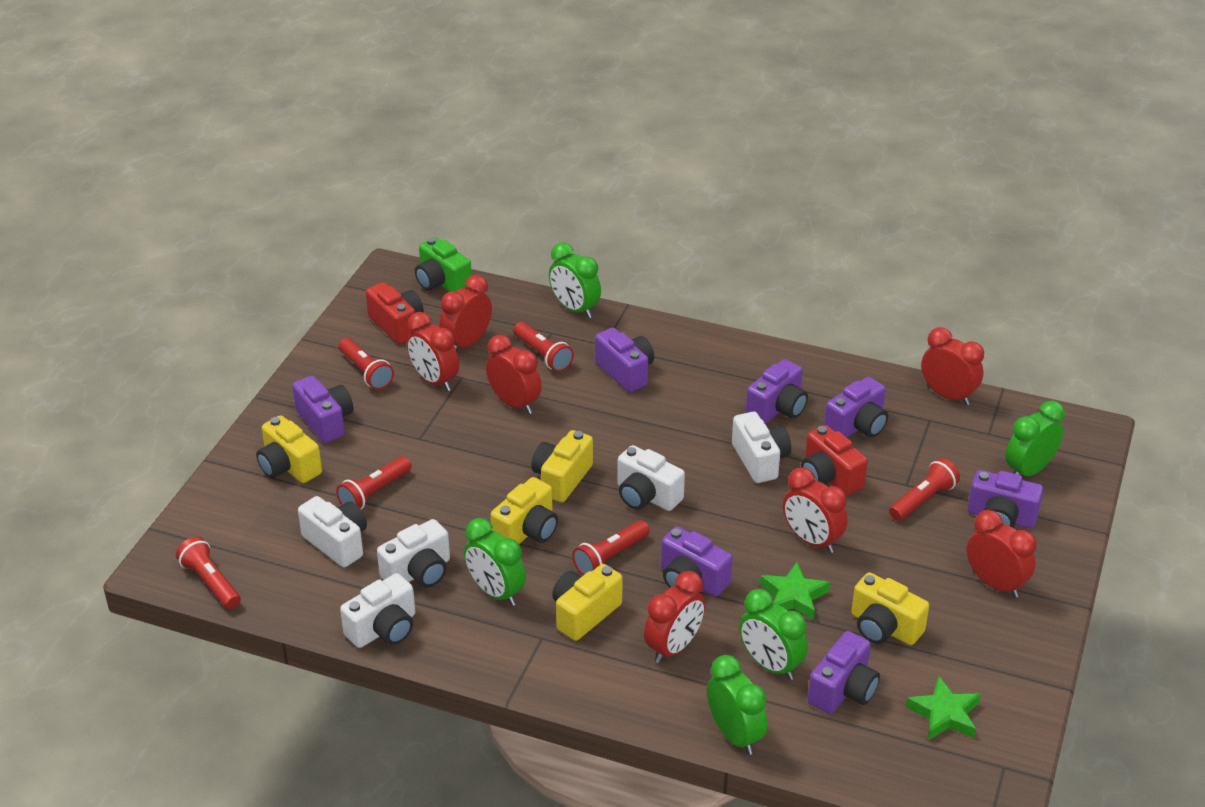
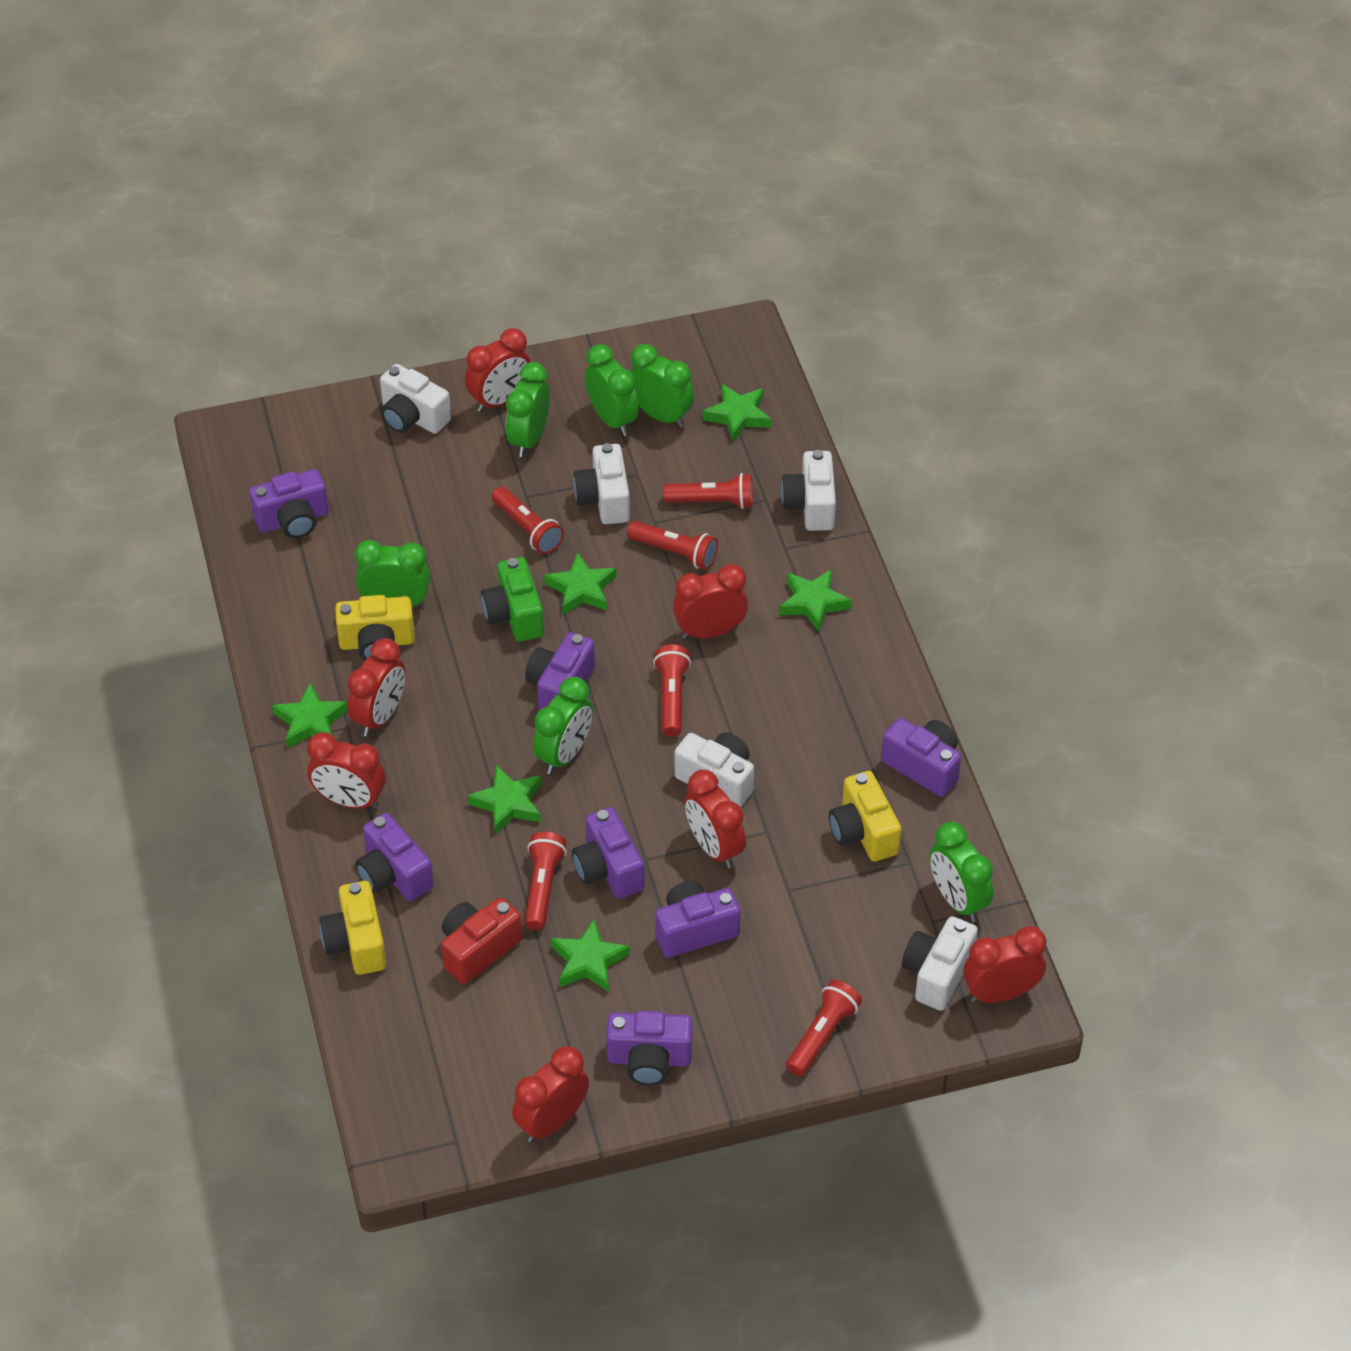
green clock: [464,518,526,606] [549,242,601,318] [707,655,768,755] [739,589,808,680] [1005,401,1065,476] = 5 -> [355,540,430,607] [506,362,550,457] [533,677,593,774] [585,344,639,436] [630,344,694,428] [930,822,993,922] = 6
green star: [760,562,830,620] [906,676,981,740] = 2 -> [272,683,348,748] [467,765,541,835] [544,552,616,614] [551,919,630,992] [702,384,771,442] [779,569,852,632] = 6
red camera: [366,282,424,344] [801,425,868,496] = 2 -> [441,897,522,984] = 1
yellow camera: [256,415,322,483] [491,477,558,544] [531,430,593,502] [552,564,623,641] [851,572,929,645] = 5 -> [319,881,386,975] [335,595,415,660] [829,771,901,861] = 3

